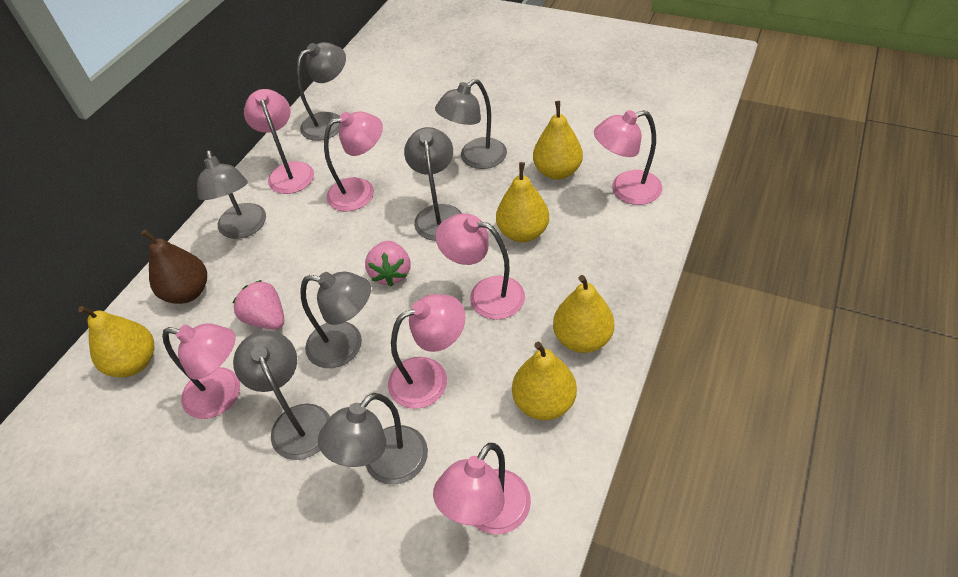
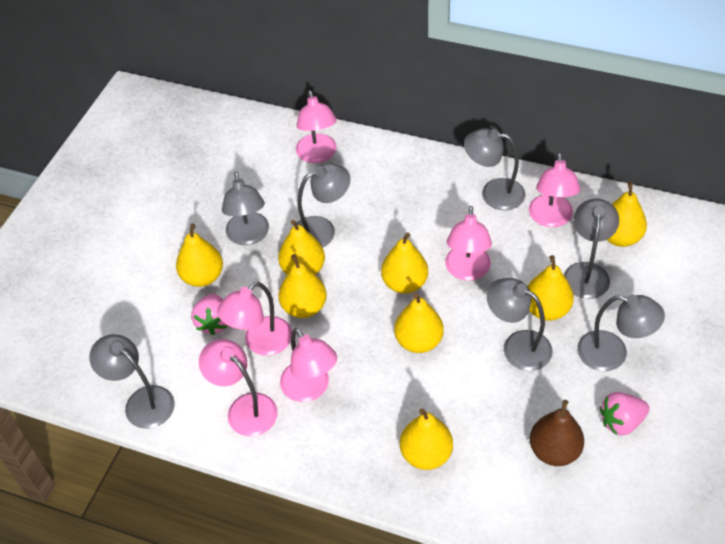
pink lamp: [162,323,240,419] [244,89,314,194] [324,111,383,211] [388,294,466,409] [433,443,531,534] [436,213,525,320] [594,110,662,205] = 7 -> [199,339,278,436] [217,282,292,356] [280,328,337,402] [296,90,337,163] [445,206,492,281] [529,153,580,227] = 6
yellow pear: [78,306,154,377] [496,162,549,242] [512,342,577,420] [533,101,583,180] [553,275,614,353] = 5 -> [176,224,223,287] [278,220,325,275] [279,254,327,318] [381,233,428,294] [394,293,444,353] [400,408,453,470] [527,255,574,321] [607,181,647,247] = 8

